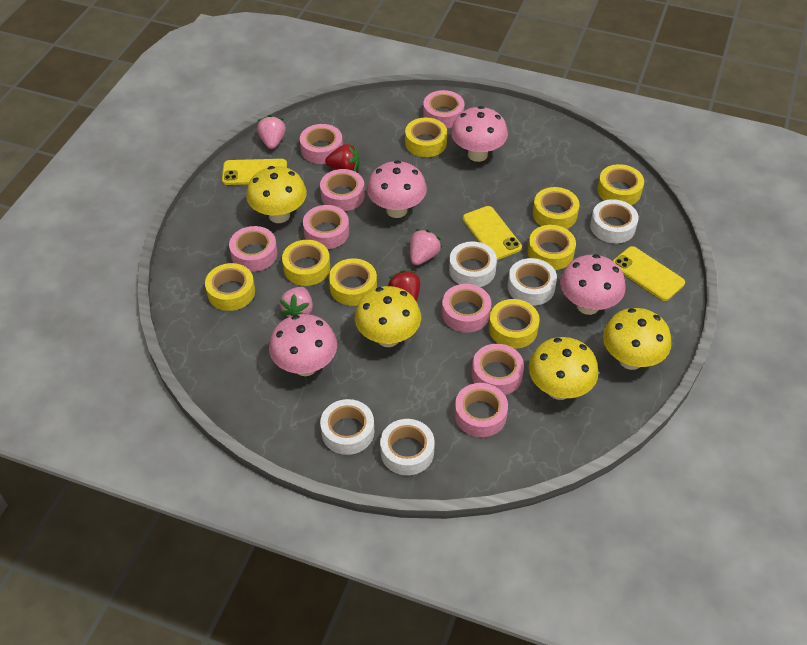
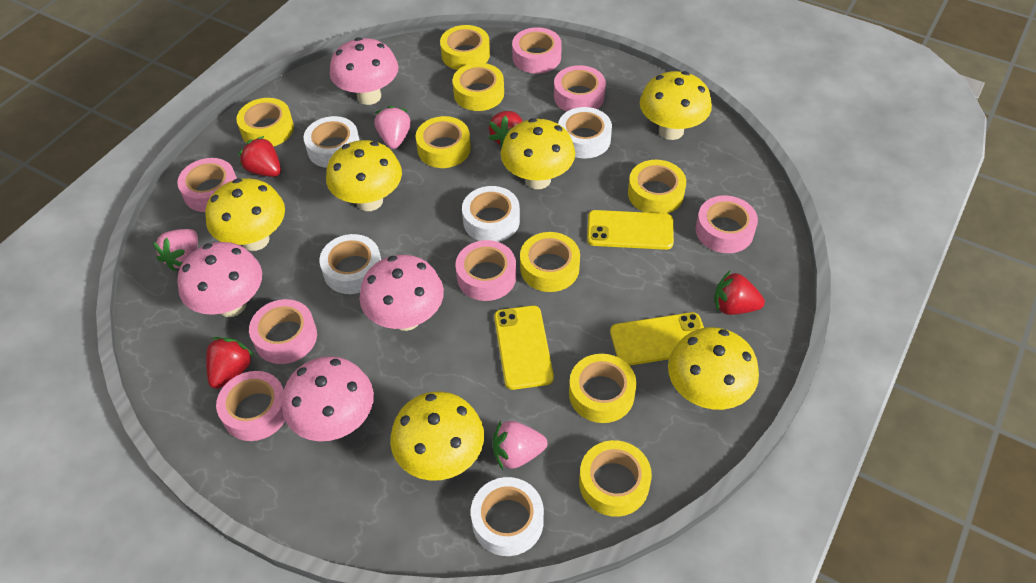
pink tape: [229,226,278,272] [300,124,343,164] [303,205,349,249] [320,169,365,211] [423,90,464,128] [442,284,491,333] [454,383,508,437] [472,344,524,395] = 8 -> [177,158,237,212] [216,371,285,441] [249,299,317,364] [456,240,516,301] [512,27,562,74] [554,65,606,112] [696,195,758,253] = 7
red strawberry: [325,144,359,171] [388,270,420,302] = 2 -> [206,337,254,389] [238,136,281,177] [488,111,523,147] [714,270,765,315] = 4
yellow mushroom: [246,166,307,223] [355,286,421,347] [529,337,599,400] [603,308,671,370] = 4 -> [205,178,285,251] [326,140,402,211] [390,391,484,481] [501,118,575,189] [640,71,712,140] [668,327,759,410] = 6

